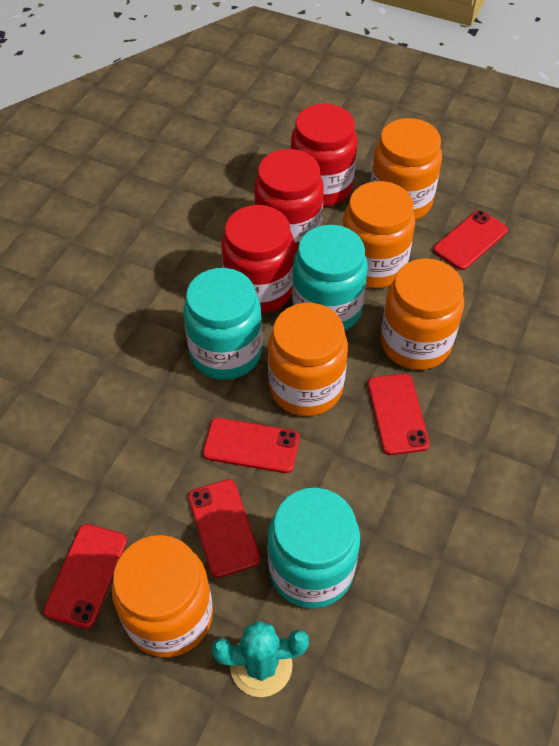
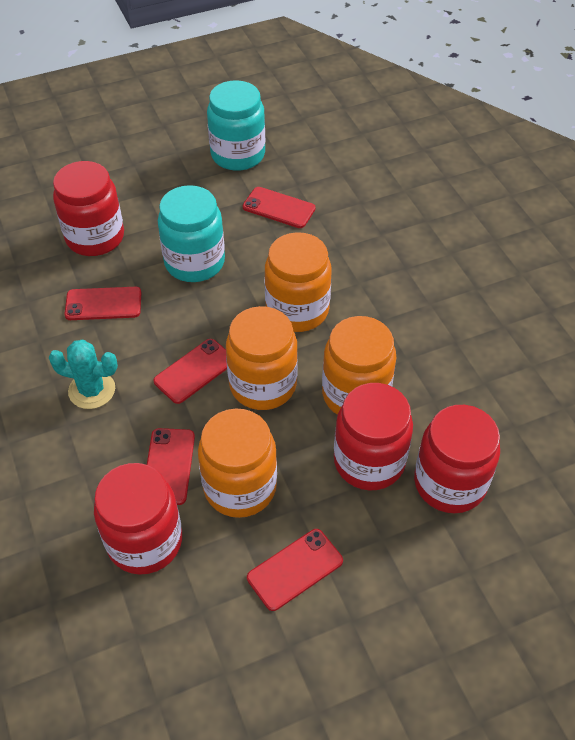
orange jar: [112,535,213,657] [268,303,348,416] [343,181,415,289] [370,118,442,220] [380,258,464,370] = 5 -> [198,408,277,518] [226,306,298,410] [265,232,332,332] [322,316,397,415] = 4
red jar: [221,205,295,314] [254,149,324,254] [291,104,357,206] = 3 -> [53,161,124,256] [94,463,182,575] [334,383,413,490] [414,405,500,513] = 4
turquoise jar: [183,268,262,380] [268,488,360,609] [292,225,368,331] = 3 -> [158,185,225,282] [207,80,265,171] = 2

